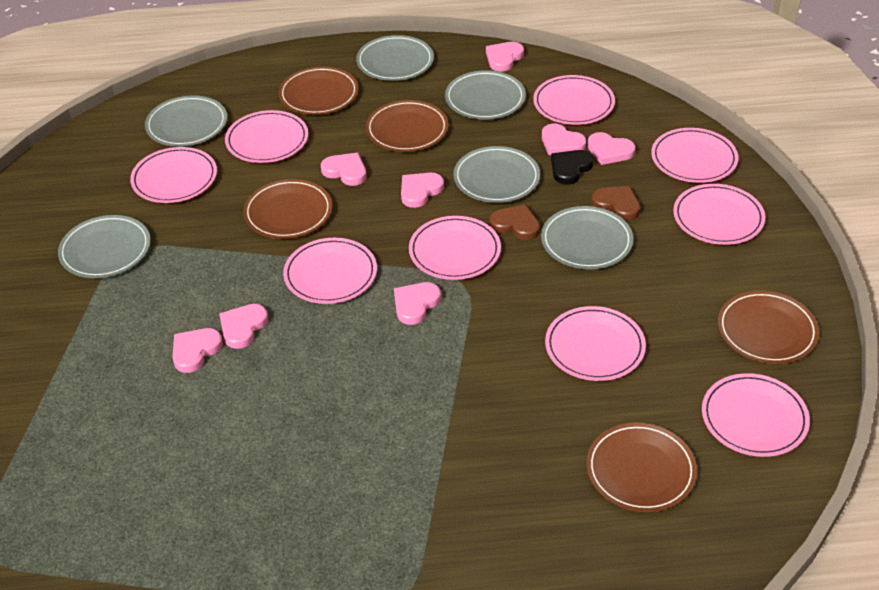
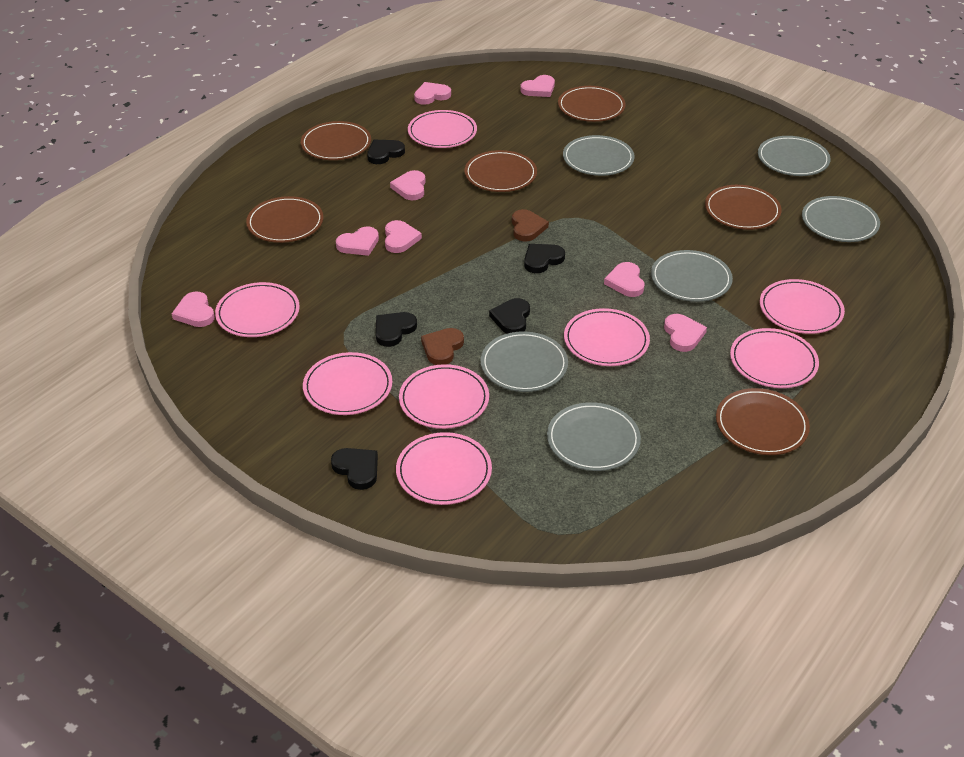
black heart: [551,150,593,185] = 1 -> [331,448,378,490] [367,140,405,164] [376,312,417,347] [489,298,530,334] [524,244,565,273] = 5
brown plate: [243,179,332,239] [279,66,359,115] [366,100,449,152] [586,423,697,512] [718,291,819,364] = 5 -> [246,196,323,243] [301,121,371,160] [464,150,537,192] [558,86,625,122] [705,185,781,230] [716,388,810,455] = 6
pink plate: [130,147,217,203] [225,110,308,163] [283,238,377,304] [409,216,501,280] [533,75,615,125] [545,306,646,381] [651,128,738,183] [673,184,765,245] [702,373,810,457] = 9 -> [215,282,300,337] [303,352,392,415] [396,432,492,505] [399,364,489,429] [408,110,477,148] [564,308,650,366] [730,328,819,388] [760,279,845,334] = 8

